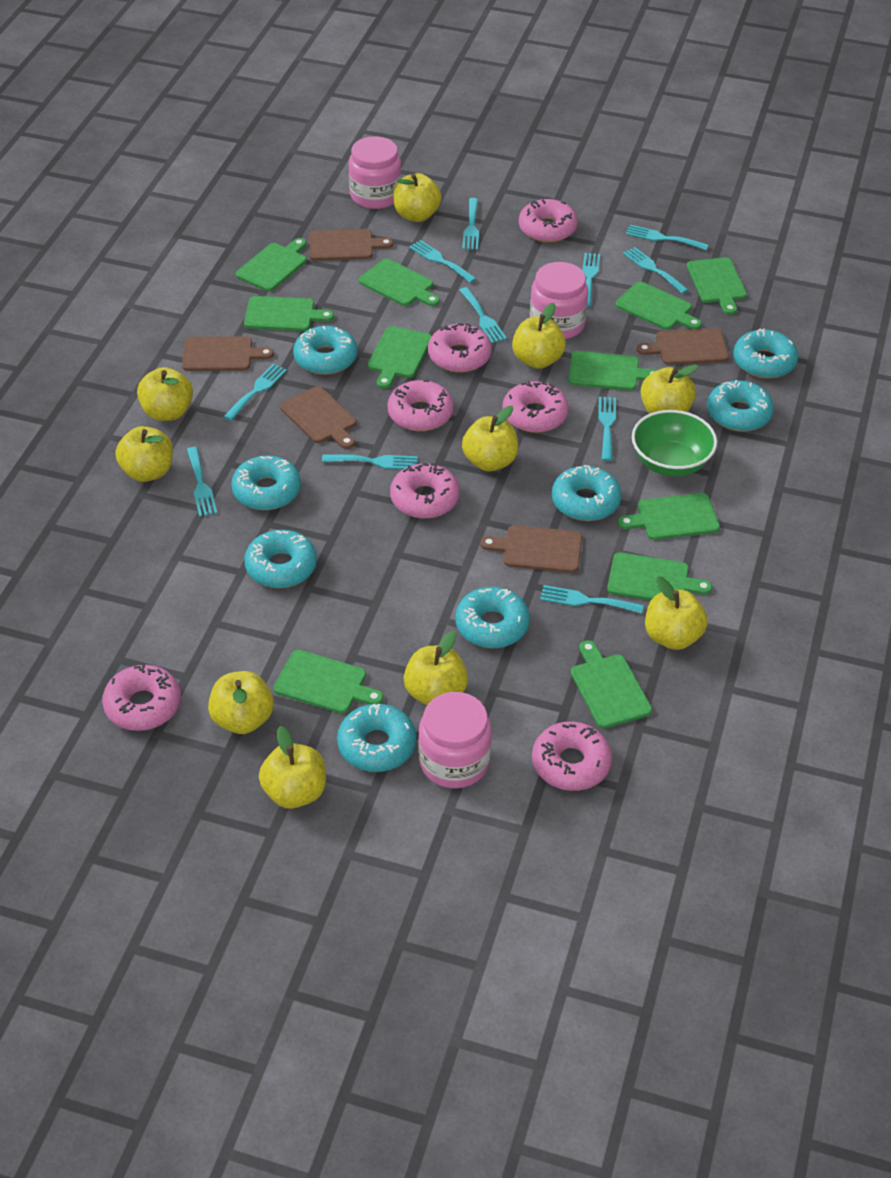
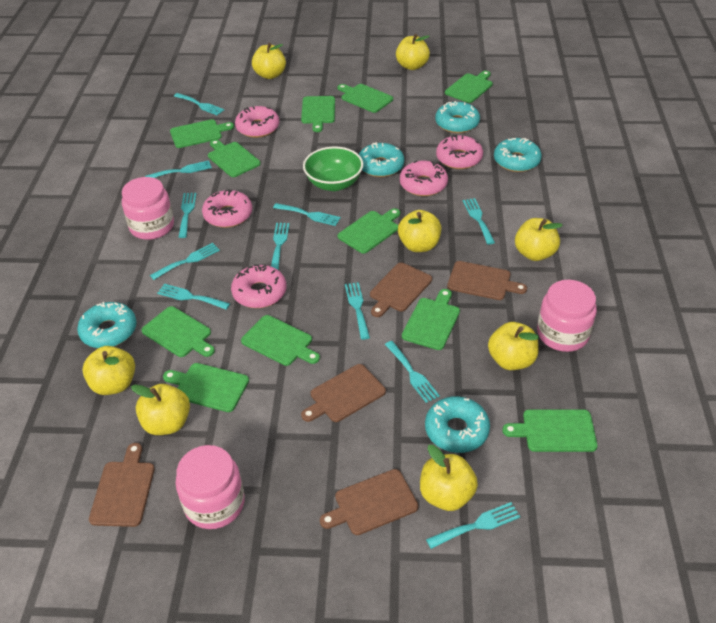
pink donut: [102,664,181,731] [388,380,454,431] [390,463,460,518] [428,323,492,372] [502,381,569,433] [519,199,578,242] [532,722,612,791] = 7 -> [202,189,252,228] [231,264,286,308] [235,106,280,138] [400,160,448,196] [436,134,483,169] = 5
turquoise donut: [231,456,301,510] [244,530,317,588] [293,326,358,375] [337,704,416,772] [455,587,530,648] [552,465,621,521] [707,380,774,432] [733,328,798,378] = 8 -> [77,302,137,348] [359,142,404,177] [425,396,490,453] [435,101,480,133] [494,138,542,172] = 5
yellow apple: [115,426,173,482] [137,367,193,421] [208,671,274,734] [259,726,326,809] [393,173,442,222] [404,631,468,705] [462,406,518,471] [512,303,566,369] [641,364,698,414] [645,576,708,650] = 10 -> [82,346,135,395] [131,384,190,435] [252,43,286,79] [396,34,430,70] [398,210,441,252] [420,445,478,511] [488,322,539,370] [515,218,563,261] = 8

